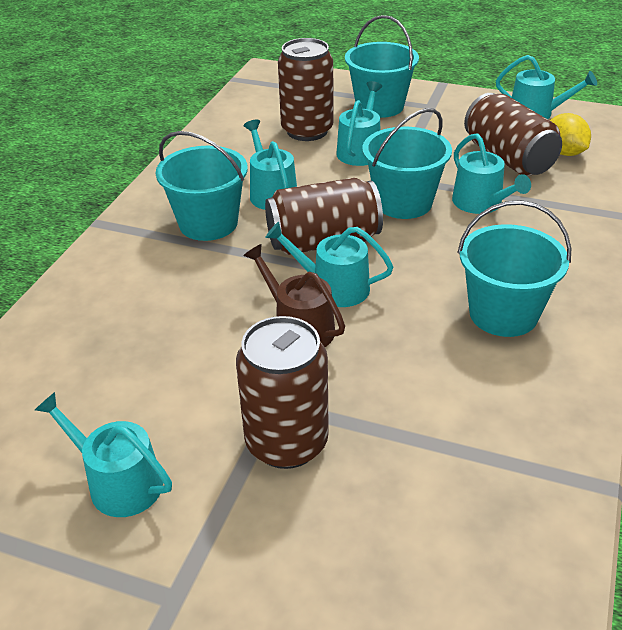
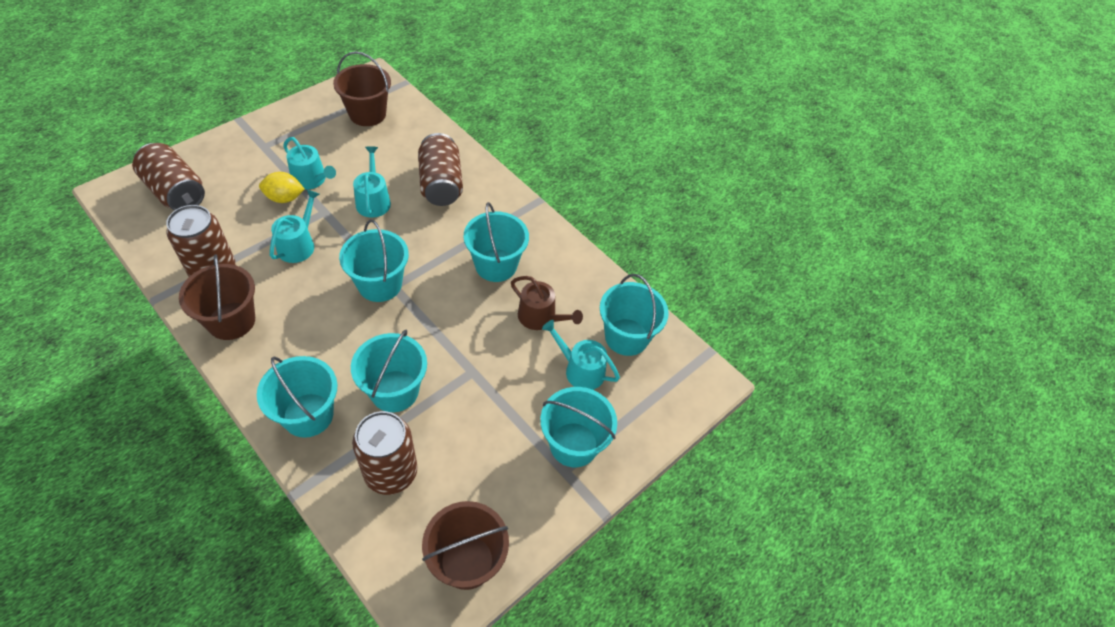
brown bucket: none = 0 -> [179,254,255,340] [333,51,391,126] [422,501,509,590] = 3
turquoise bucket: [156,131,248,241] [345,15,419,118] [362,108,452,219] [458,200,571,337] = 4 -> [257,356,337,438] [339,219,409,302] [351,329,427,412] [464,202,529,282] [540,387,617,467] [600,274,669,356] = 6
turquoise watering can: [35,392,172,517] [244,120,297,210] [265,222,393,307] [336,81,382,166] [452,133,531,214] [496,55,597,119] = 6 -> [270,190,320,263] [283,137,336,190] [353,146,391,218] [542,320,620,390] = 4

